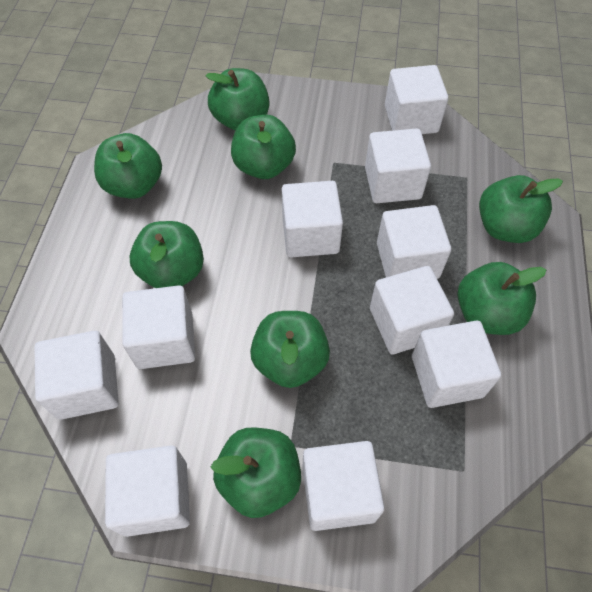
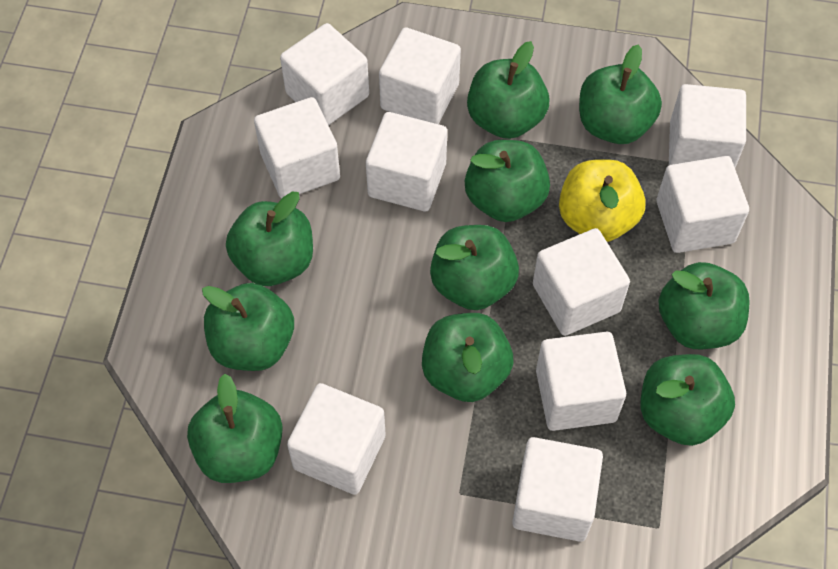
green apple: [94,133,162,199] [130,221,204,288] [206,68,270,130] [210,427,301,518] [231,115,296,179] [250,311,330,388] [458,262,546,335] [479,175,563,243] = 8 -> [187,374,283,483] [202,283,294,371] [226,192,313,286] [422,313,513,402] [430,225,519,310] [465,140,550,222] [467,41,549,139] [579,44,662,144] [640,354,735,446] [658,262,750,349] = 10
yellow apple: none = 0 -> [559,159,646,242] = 1

